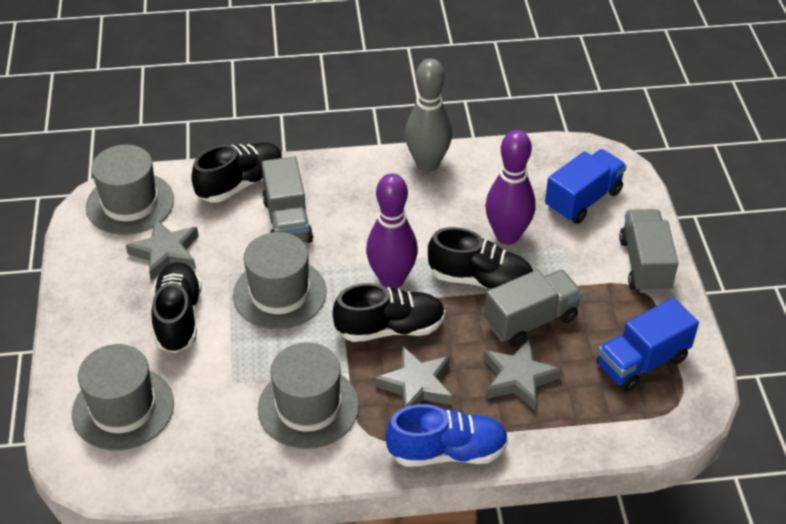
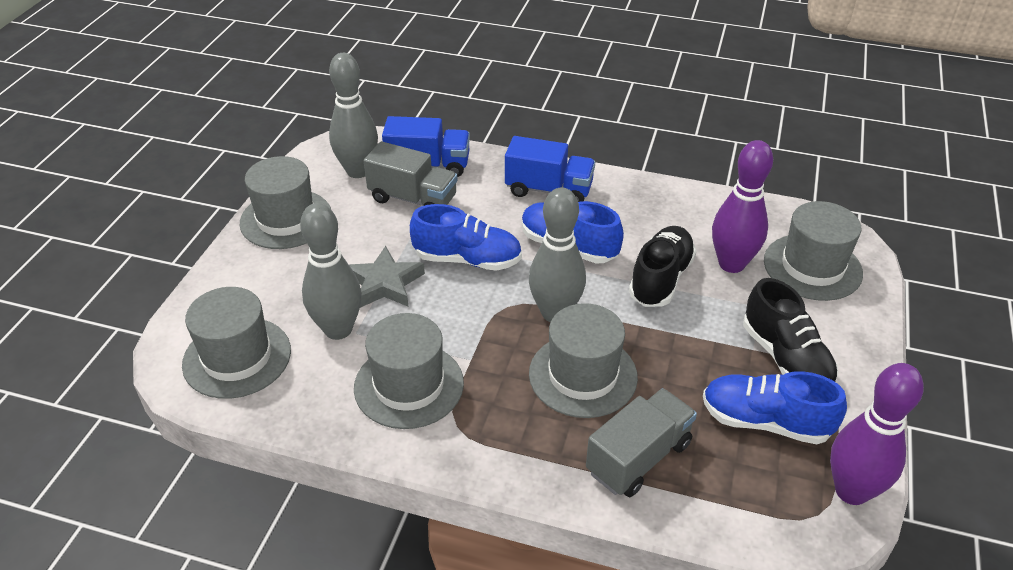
black shoe: [151,262,202,353] [191,142,283,202] [333,283,445,342] [428,227,533,290] = 4 -> [629,226,696,307] [743,278,838,382] = 2
blue shoe: [385,404,508,467] = 1 -> [410,204,522,271] [522,201,624,264] [703,371,847,444] = 3
grey bowling pin: [405,58,452,172] = 1 -> [300,203,362,340] [329,53,378,178] [529,187,586,322] = 3
grey hat: [72,344,174,451] [86,145,174,235] [233,232,327,329] [258,342,359,449] = 4 -> [182,287,291,399] [240,156,331,249] [354,313,464,429] [529,303,638,418] [764,201,863,301] = 5
grey star: [126,218,199,281] [375,346,453,408] [483,338,562,411] = 3 -> [349,246,425,308] = 1
grey truck: [261,156,313,243] [485,270,583,346] [619,209,678,293] = 3 -> [364,141,458,206] [586,388,697,497] = 2

